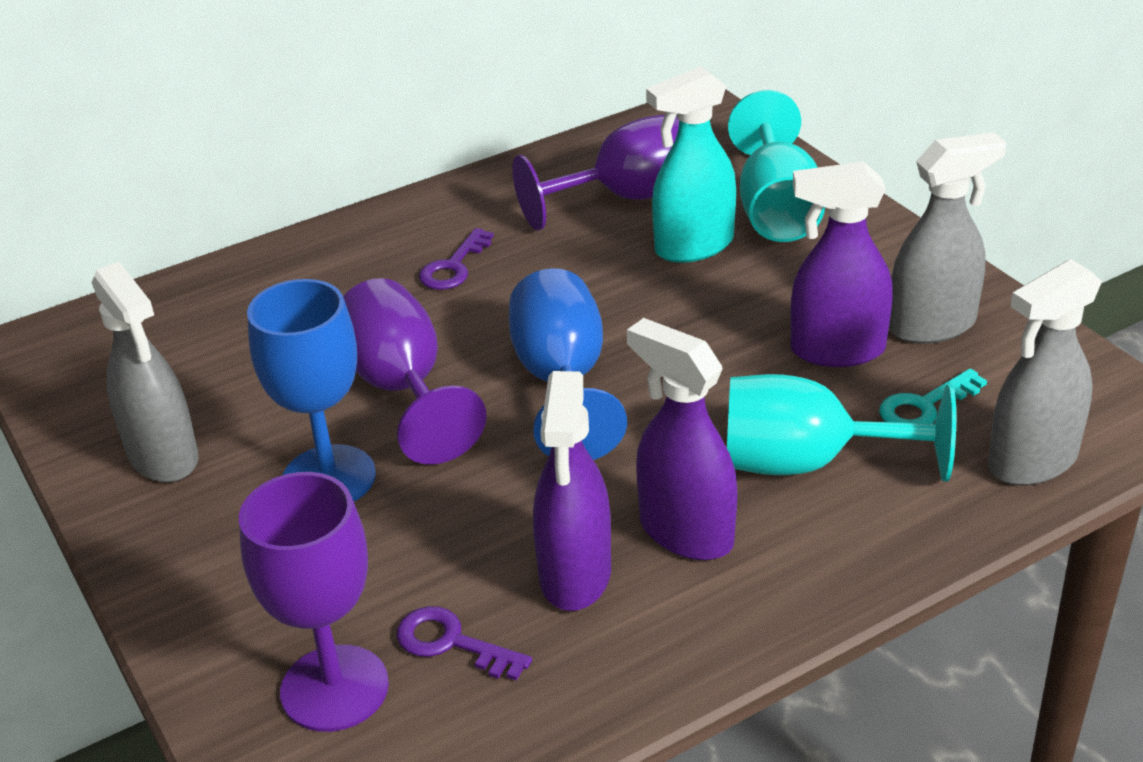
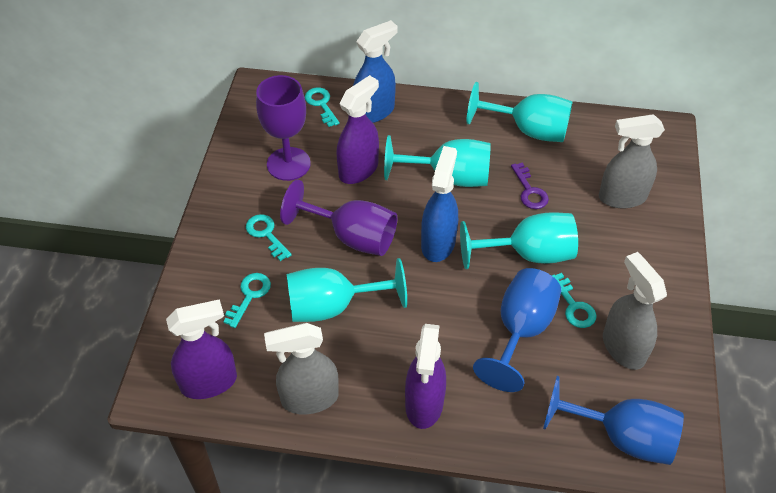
blue spray bottle: none = 0 -> [353,20,398,123] [421,146,458,262] = 2
purple goblet: [239,472,389,732] [343,278,487,465] [512,114,679,231] = 3 -> [256,75,311,181] [280,179,397,256] = 2
purple key: [397,606,532,680] [419,228,494,290] = 2 -> [511,162,549,209] = 1
turquoise goblet: [727,374,956,482] [728,90,825,242] = 2 -> [287,258,407,322] [384,135,491,187] [460,212,578,269] [467,82,573,142] = 4
turquoise key: [879,368,987,424] = 1 -> [223,273,271,328] [246,214,292,261] [305,87,340,127] [552,273,597,328] = 4
turquoise spray bottle: [646,66,736,263] = 1 -> none = 0

